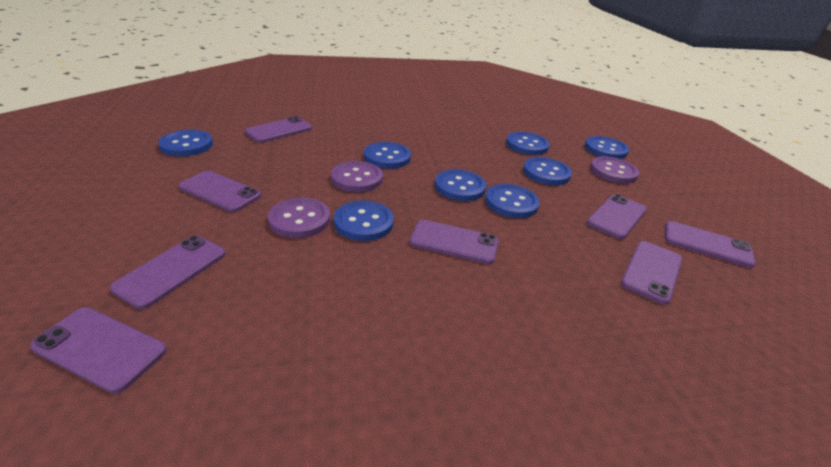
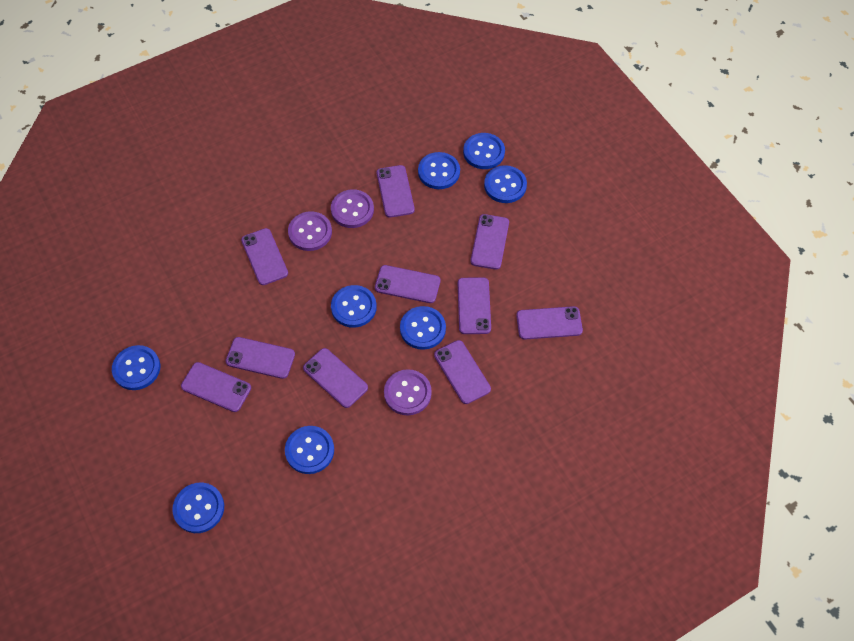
purple phone: [30,307,167,394] [110,236,226,309] [179,171,261,212] [245,116,312,143] [409,220,499,264] [586,194,647,239] [621,241,682,305] [665,221,756,268] = 8 -> [181,362,251,412] [226,337,295,379] [241,228,288,285] [303,348,368,408] [375,265,440,303] [377,165,415,218] [434,340,491,404] [458,277,491,334] [471,214,509,270] [516,306,583,339] = 10

